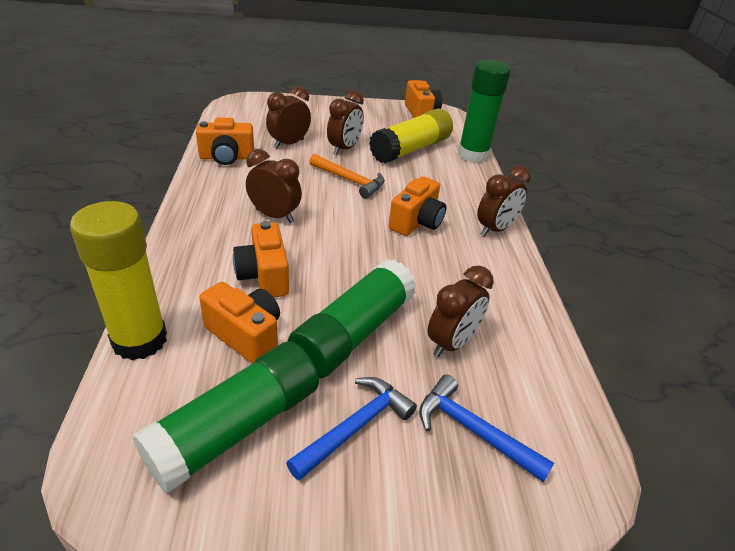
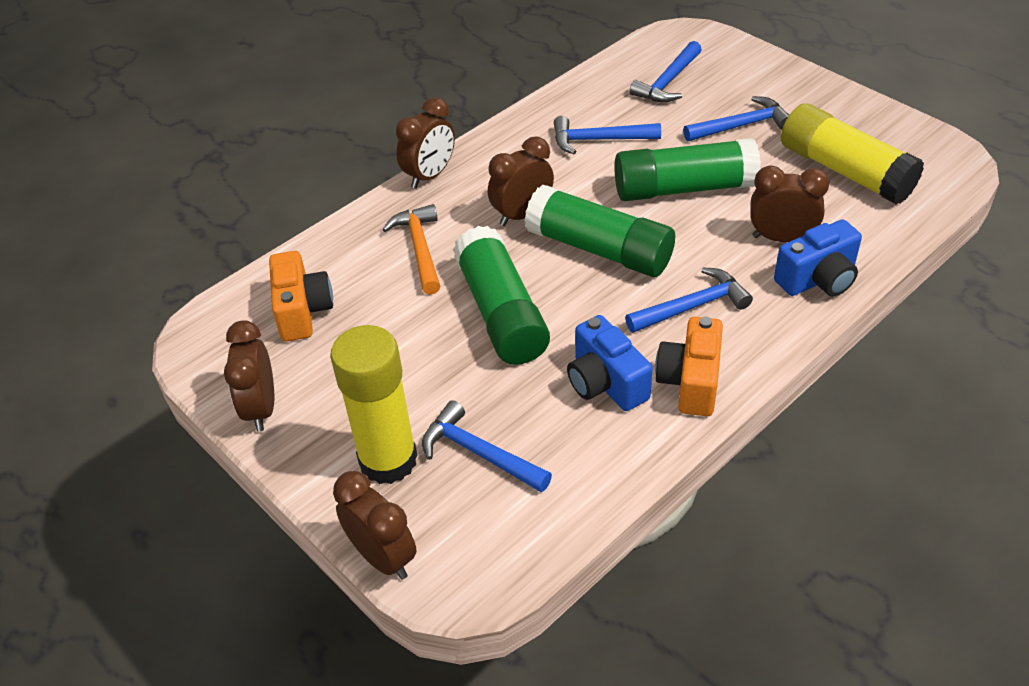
blue camera: none = 0 -> [567,315,653,411] [774,219,862,296] = 2
blue hammer: [286,377,417,481] [419,375,554,482] = 2 -> [422,400,552,492] [554,116,661,154] [625,268,753,333] [630,41,702,102] [683,96,789,141] = 5
orange camera: [196,118,254,165] [199,282,280,364] [233,221,289,297] [389,176,446,236] [405,80,442,118] = 5 -> [269,251,333,341] [655,316,723,416] = 2

